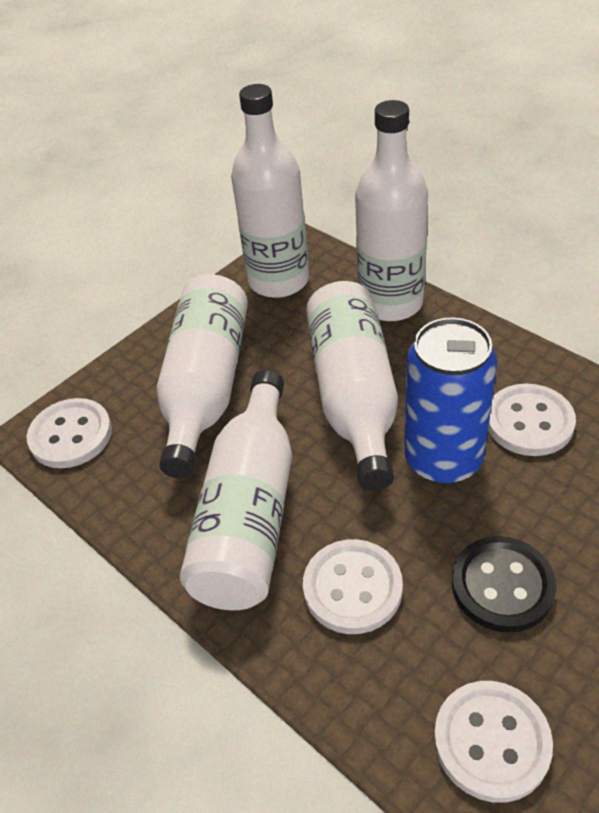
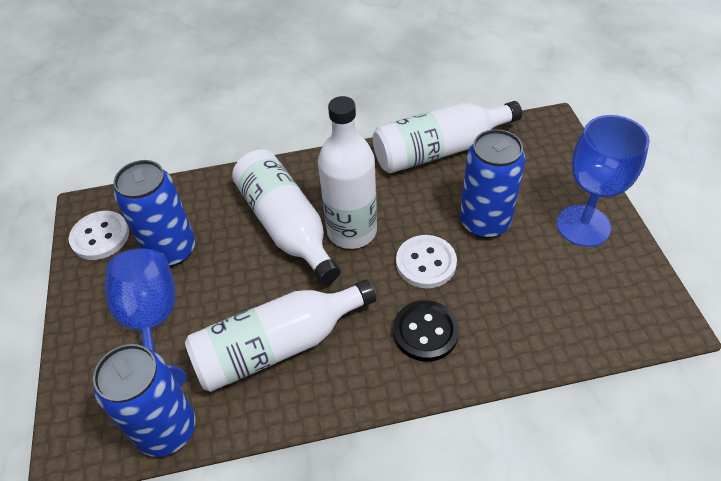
blue can: [404,317,497,484] = 1 -> [93,344,196,457] [114,160,195,267] [460,129,525,238] = 3
blue goblet: none = 0 -> [105,249,186,387] [557,115,650,247] = 2
white bottle: [157,274,248,478] [180,370,292,610] [231,84,309,298] [306,281,398,491] [355,100,428,321] = 5 -> [185,279,376,392] [232,149,340,285] [318,96,377,249] [373,101,522,173] = 4
white button: [27,398,112,468] [303,539,403,634] [434,681,553,803] [488,383,576,456] = 4 -> [69,211,129,260] [396,235,457,288] = 2

